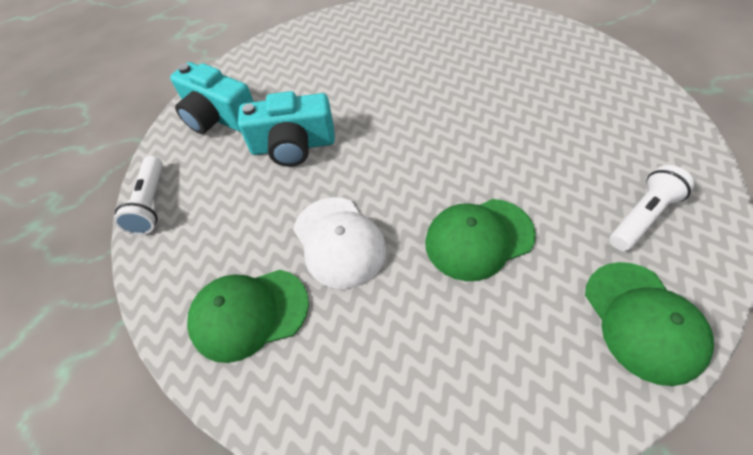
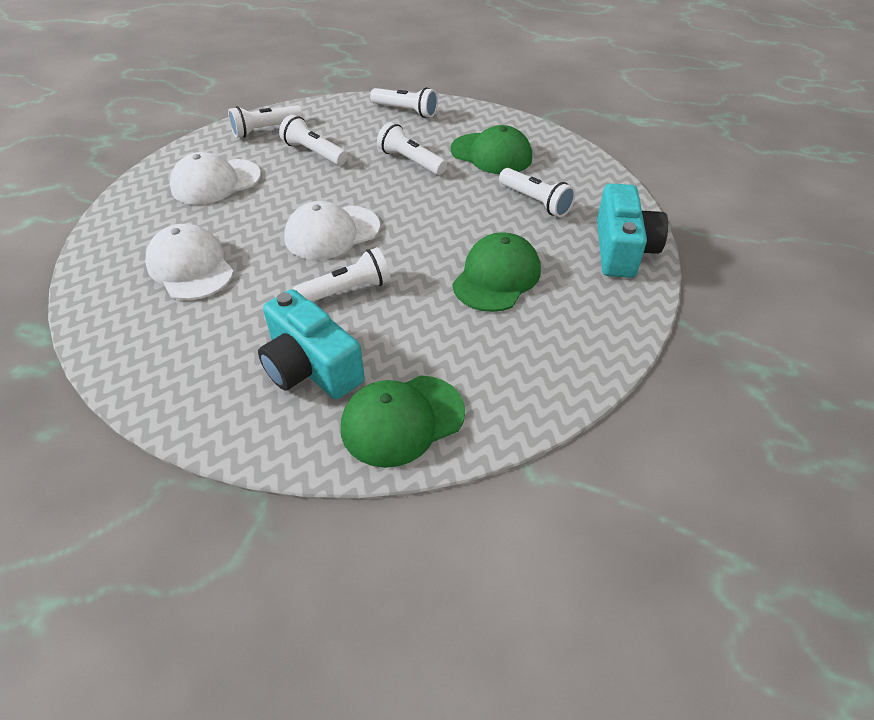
white cap: [293,197,386,289] = 1 -> [145,224,234,300] [170,152,261,205] [284,201,380,260] = 3
white flashlight: [114,156,163,235] [610,165,694,251] = 2 -> [228,105,303,138] [279,115,348,165] [292,247,390,302] [370,87,438,118] [377,122,447,175] [499,168,576,217] = 6

